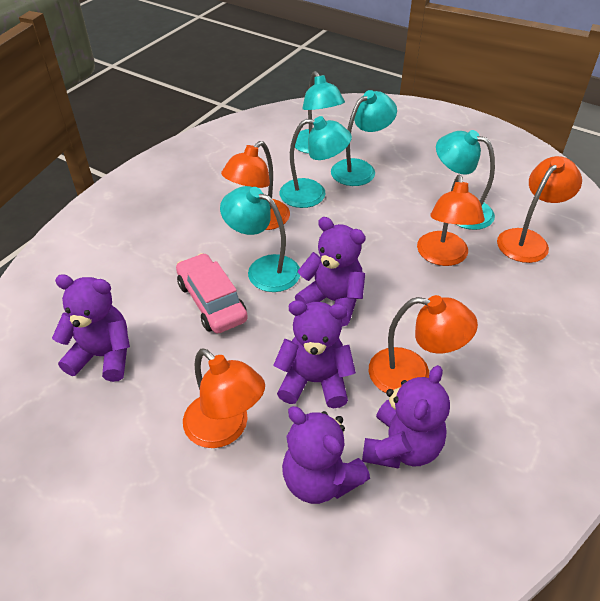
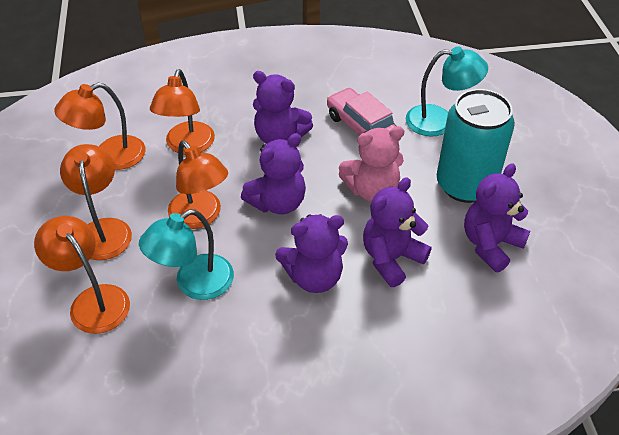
pink teddy bear: none = 0 -> [339,126,404,202] = 1
turquoise can: none = 0 -> [437,89,515,203] = 1
turquoise lamp: [220,186,300,292] [279,116,352,208] [295,71,345,154] [331,90,397,186] [436,130,495,230] = 5 -> [139,209,234,300] [406,47,488,137] = 2

